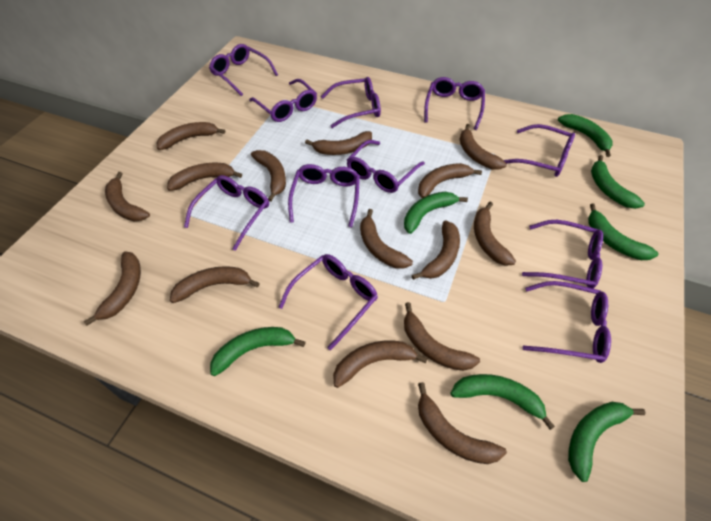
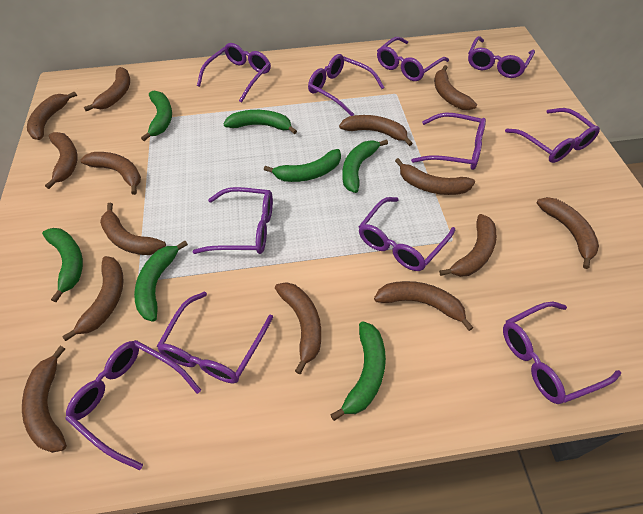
brown banana: [84,251,141,326] [105,172,150,221] [157,122,225,150] [167,163,242,191] [170,266,260,303] [251,150,286,202] [305,131,372,155] [333,341,428,388] [360,209,413,269] [404,302,480,371] [412,220,460,280] [418,163,482,198] [418,382,507,464] [460,124,507,170] [474,202,516,266] = 15 -> [22,346,67,453] [27,91,77,140] [45,132,78,189] [62,256,123,341] [80,152,141,195] [84,67,130,111] [100,202,166,255] [275,282,321,374] [339,115,413,146] [374,281,474,331] [395,158,475,195] [434,65,477,110] [439,214,497,277] [537,197,599,269] = 14

